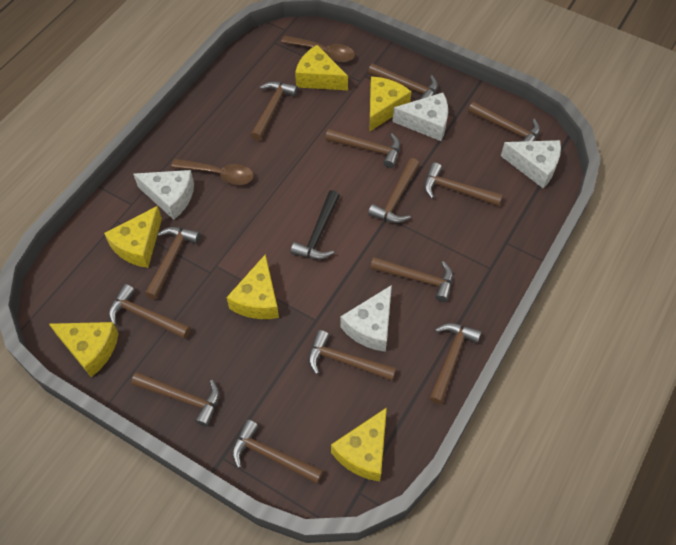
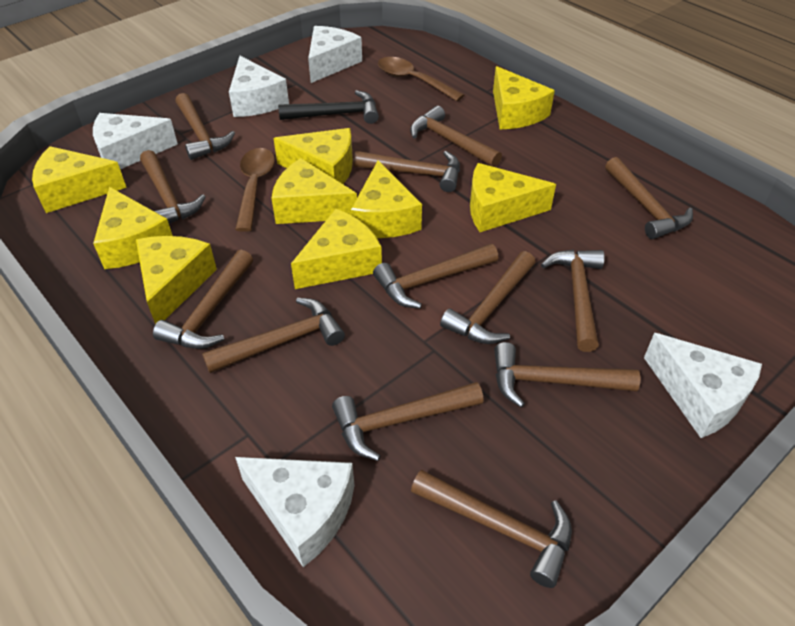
white cheese: [133,170,194,220] [340,285,392,352] [392,93,448,141] [501,140,561,188] = 4 -> [93,113,178,169] [229,56,289,117] [235,457,355,567] [308,26,362,83] [644,333,762,438] = 5
yellow cheese: [49,322,119,377] [104,206,162,268] [226,254,279,319] [295,45,348,90] [331,408,387,481] [370,77,412,131] = 6 -> [32,146,127,213] [93,187,173,269] [136,236,217,324] [271,158,357,224] [273,128,353,184] [291,209,382,289] [351,160,422,238] [470,163,556,232] [493,66,555,129] = 9

